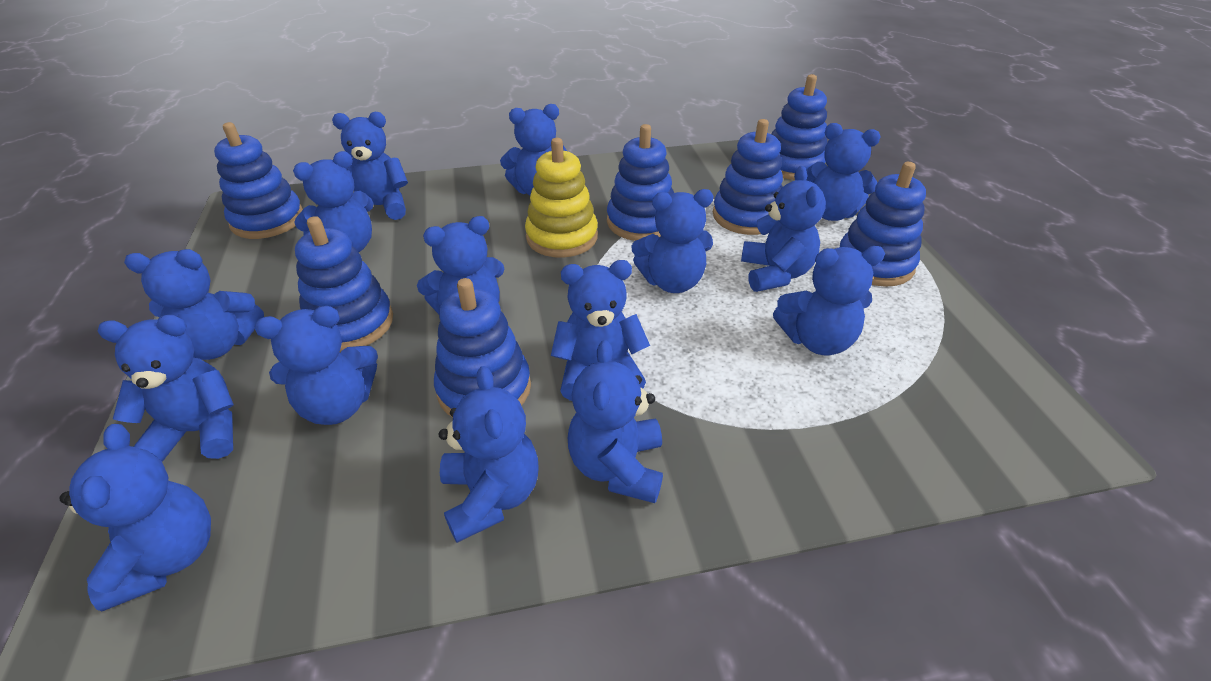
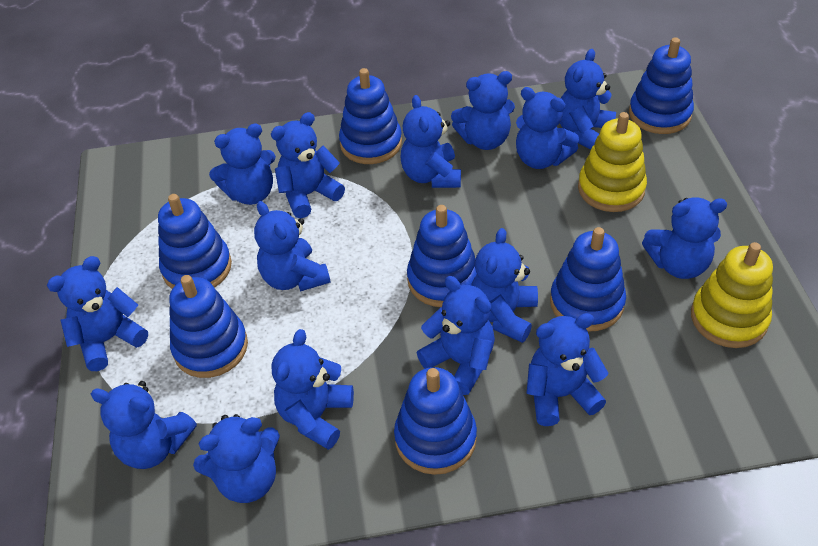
yellow stacking toy: [525,138,598,258] = 1 -> [578,112,647,212] [691,242,773,348] = 2

